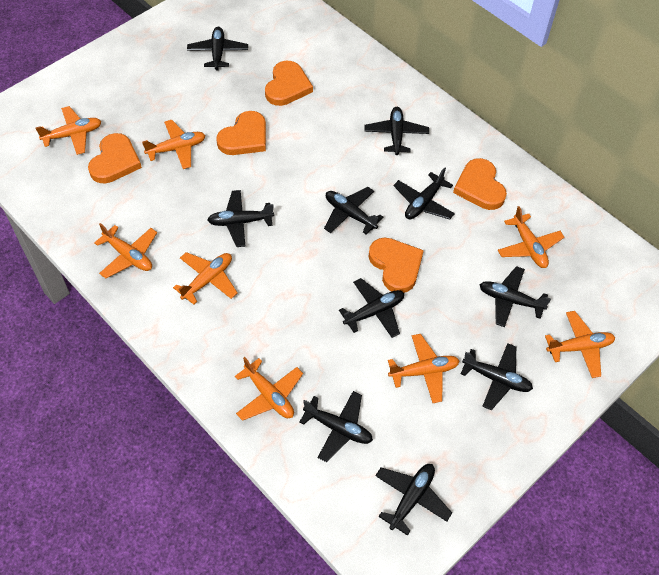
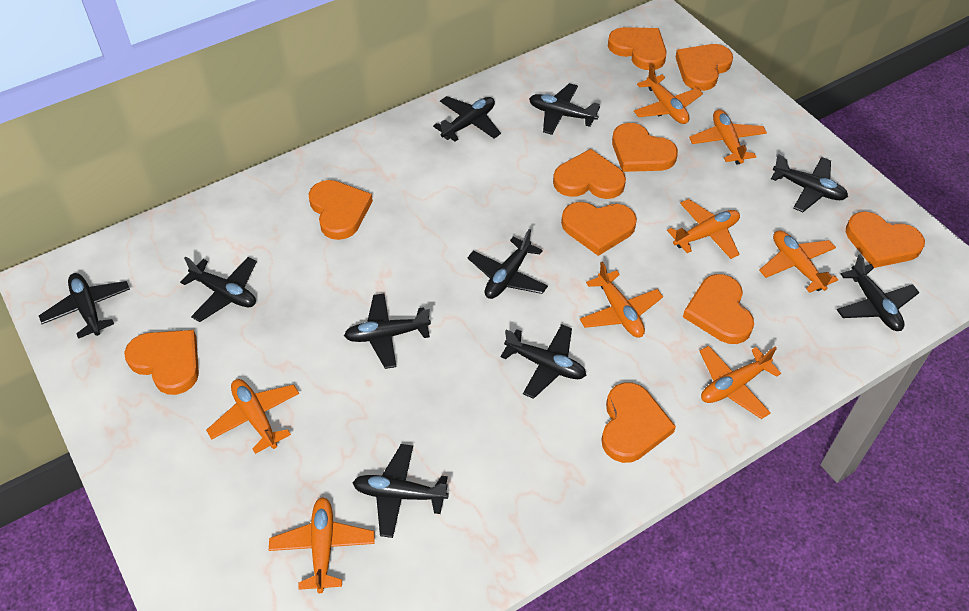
orange heart: [88,133,142,184] [216,111,266,155] [265,61,313,106] [368,238,424,293] [453,158,507,210] = 5 -> [124,330,199,395] [309,180,373,240] [553,149,626,199] [561,202,637,256] [601,383,676,463] [608,27,667,70] [612,123,678,172] [676,44,733,91] [683,274,754,344] [846,212,925,268] = 10

